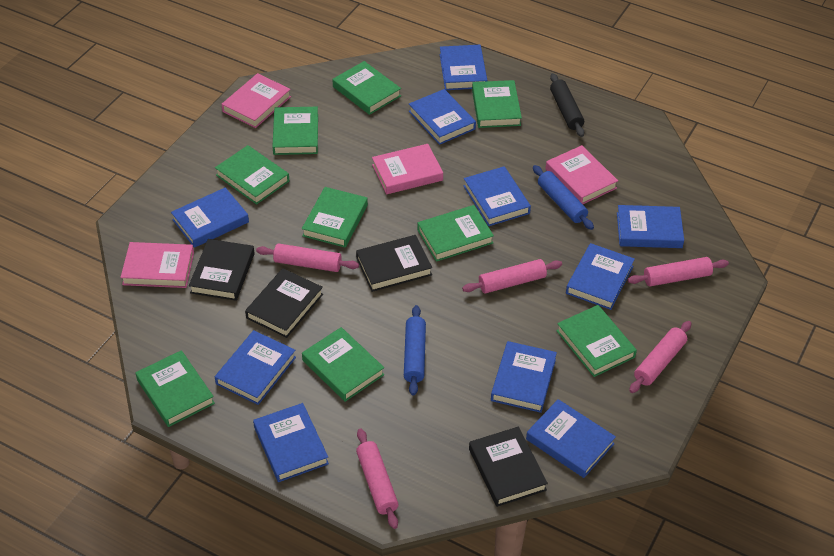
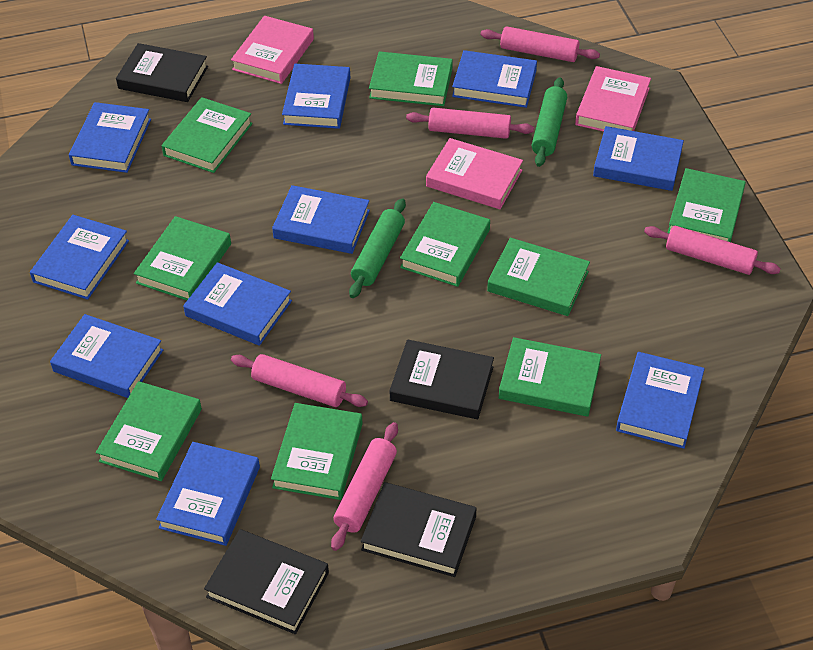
black rolling pin: [550,73,584,137] = 1 -> none = 0
blue rolling pin: [404,305,426,396] [533,165,594,230] = 2 -> none = 0
green rolling pin: none = 0 -> [349,198,406,298] [532,77,567,167] = 2
pink book: [120,242,194,288] [221,73,291,128] [372,144,443,194] [545,145,618,204] = 4 -> [231,16,314,84] [426,138,523,209] [575,66,651,132] = 3

